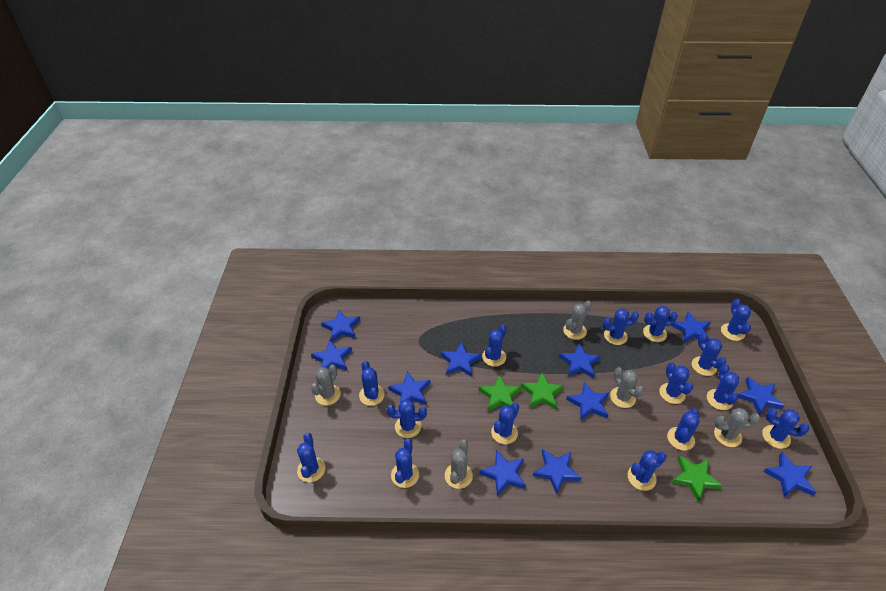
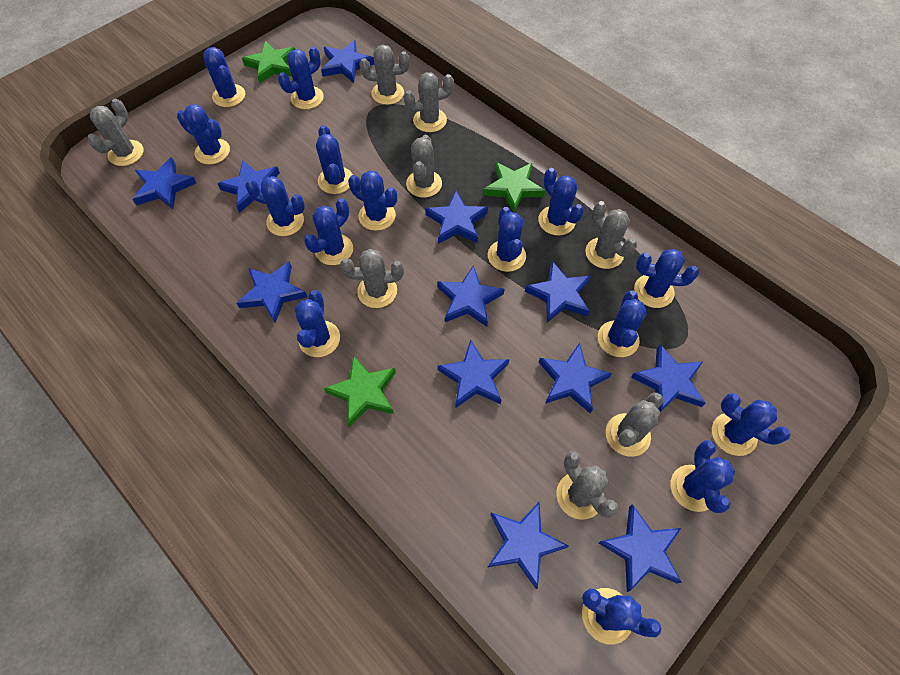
blue star: [311,340,352,371] [321,310,360,342] [388,371,430,405] [441,342,481,377] [479,450,526,496] [533,449,582,494] [559,343,601,378] [566,382,609,421] [671,312,711,343] [737,377,785,415] [763,452,816,497] = 11 -> [132,157,196,209] [217,160,280,213] [237,261,307,323] [321,40,375,83] [425,191,488,244] [437,265,505,327] [437,340,510,408] [488,501,569,589] [525,261,591,323] [539,343,612,414] [599,504,682,592] [631,344,706,412] = 12
grey cactus: [311,365,341,405] [445,439,473,489] [563,301,592,340] [610,367,644,408] [714,408,761,447] = 5 -> [88,99,143,166] [340,249,404,308] [360,45,409,105] [404,72,454,132] [406,135,442,198] [556,451,619,520] [585,201,637,269] [606,393,663,457] = 8

